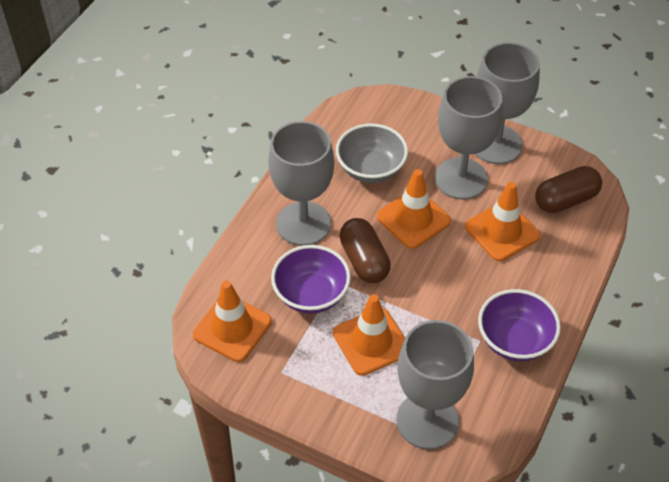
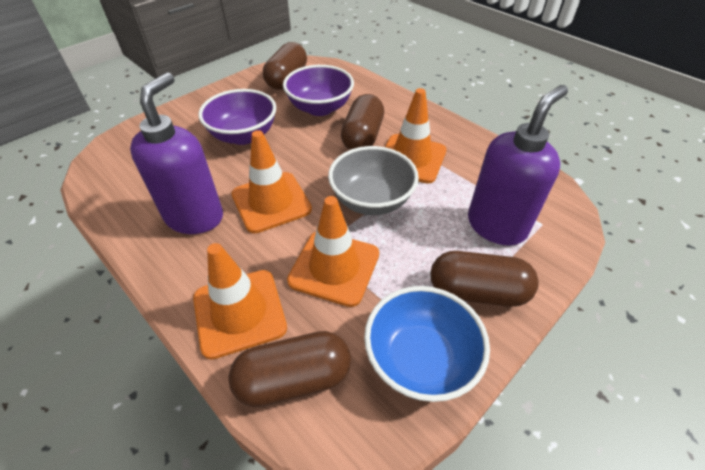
blue bowl: none = 0 -> [364,286,490,402] = 1
brown capsule: [339,218,391,283] [535,166,602,213] = 2 -> [228,331,351,408] [263,42,307,90] [341,94,384,150] [430,251,539,307] = 4
grey goblet: [268,121,334,246] [396,320,474,449] [435,76,503,199] [475,42,540,164] = 4 -> none = 0
purple soap dispenser: none = 0 -> [130,72,223,234] [468,85,568,246] = 2

